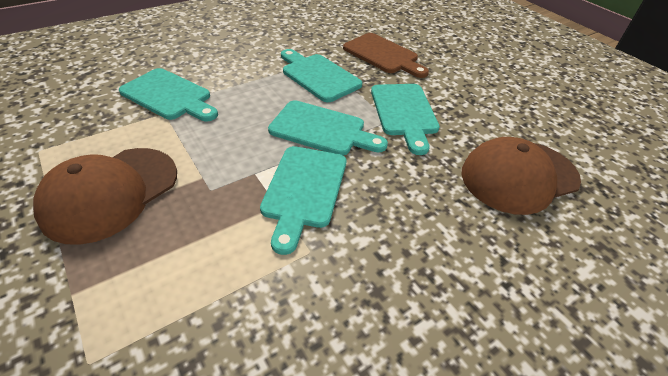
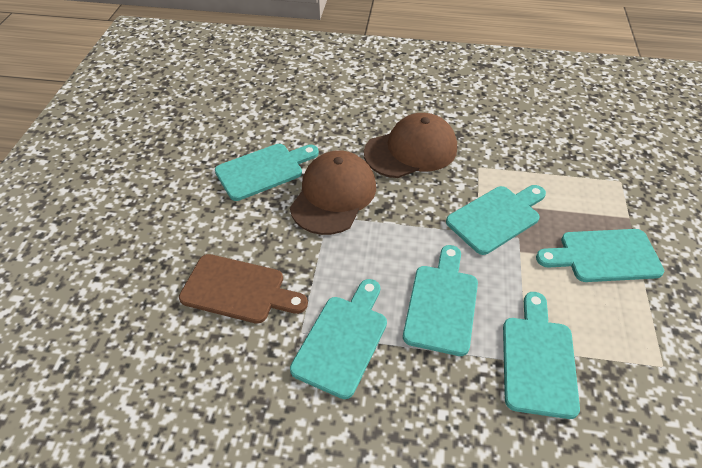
turquoise cutting board: [119,68,218,121] [260,146,346,255] [268,100,388,156] [281,49,362,102] [371,84,440,155] = 5 -> [215,144,319,201] [290,279,387,399] [403,245,478,356] [446,185,546,255] [503,292,580,419] [536,229,664,282] = 6

